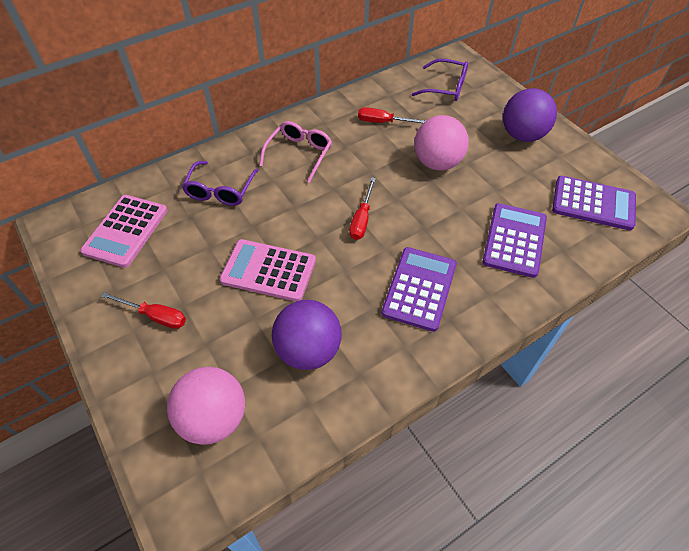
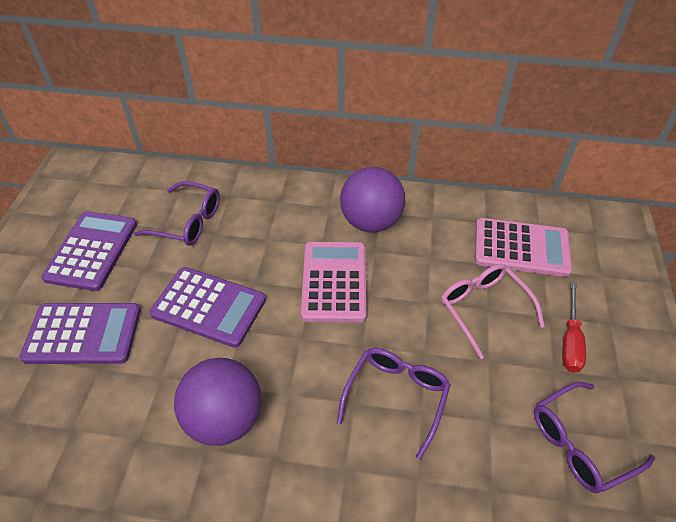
pink ball: [167,367,245,445] [414,115,469,170] = 2 -> none = 0
purple glasses: [182,161,259,206] [411,59,468,101] = 2 -> [134,181,220,246] [337,348,451,460] [534,382,655,493] = 3
red screwdriver: [101,292,186,329] [349,177,376,240] [358,107,425,123] = 3 -> [562,281,586,373] = 1

